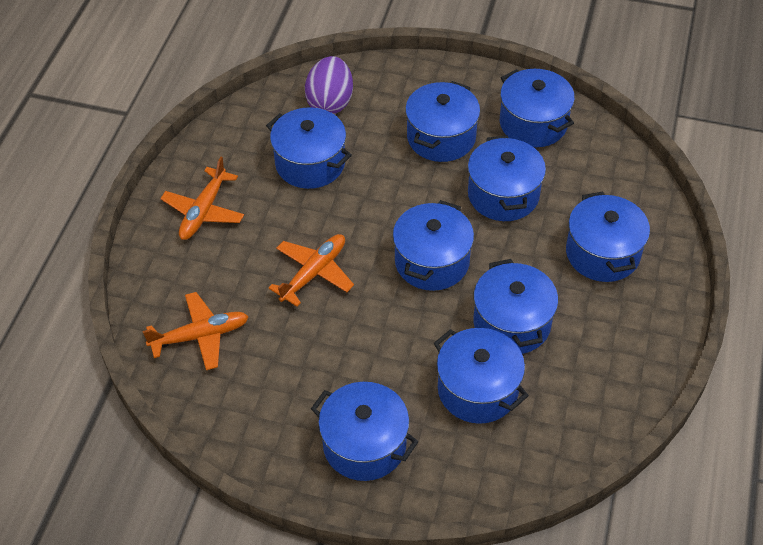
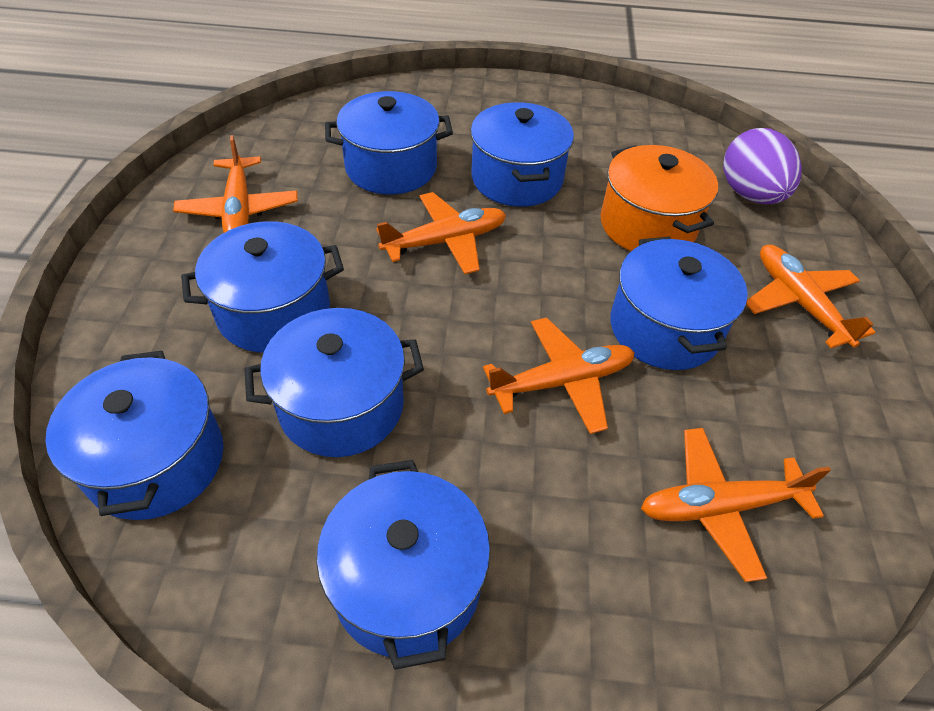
blue pot: [266,107,352,189] [311,382,418,481] [393,200,474,291] [405,81,480,162] [434,328,529,424] [468,136,546,221] [473,259,558,354] [500,69,575,147] [566,192,650,282] = 9 -> [45,351,223,520] [181,221,344,353] [244,308,424,457] [317,460,490,670] [325,91,453,194] [471,102,574,207] [610,237,748,370] = 7
orange plane: [143,292,249,370] [160,157,244,240] [269,234,354,307] = 3 -> [173,135,298,233] [376,192,506,274] [483,317,635,434] [641,428,831,582] [746,245,875,348] = 5
orange pot: none = 0 -> [600,145,718,251] = 1

